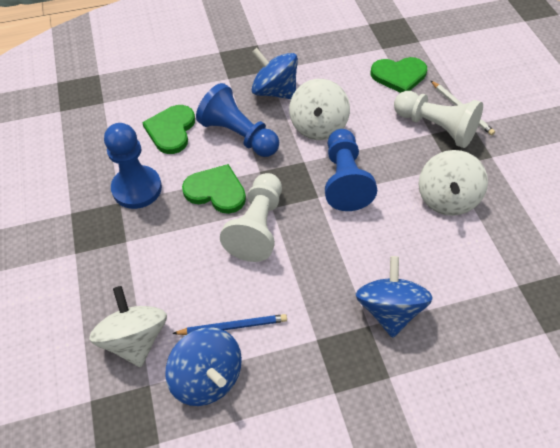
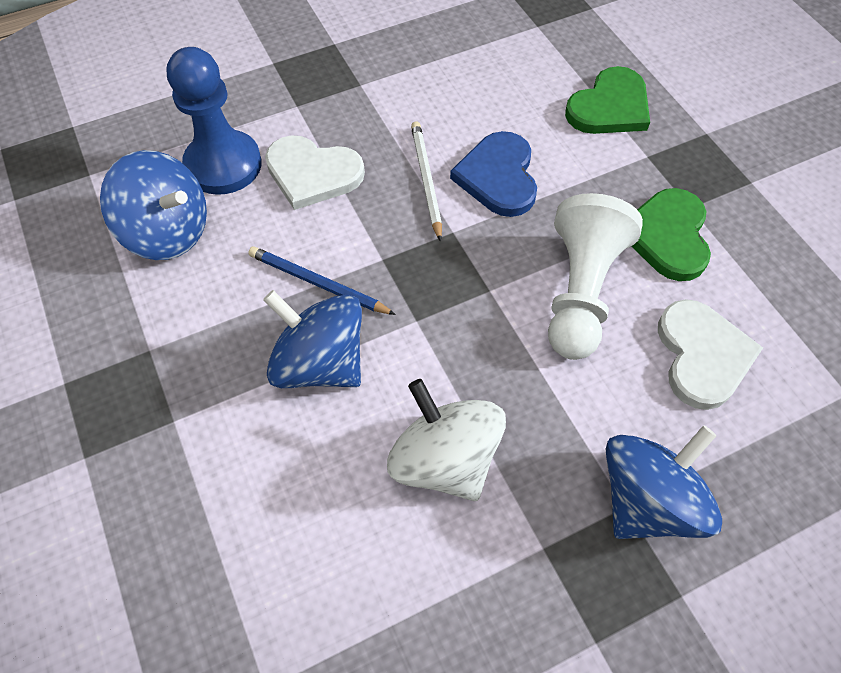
blue heart: none = 0 -> [450,131,537,217] = 1
blue pawn: [104,123,162,209] [196,83,279,157] [325,129,377,211] = 3 -> [167,47,262,195] = 1
green heart: [142,105,195,154] [182,164,246,214] [371,57,427,93] = 3 -> [565,66,650,134] [631,188,711,281] = 2
white heart: none = 0 -> [265,135,365,210] [658,299,763,410] = 2
white pawn: [220,173,282,262] [394,91,483,148] = 2 -> [548,193,643,360] = 1
white spinning top: [89,286,167,367] [289,79,350,140] [419,150,488,216] = 3 -> [387,379,506,501] = 1

